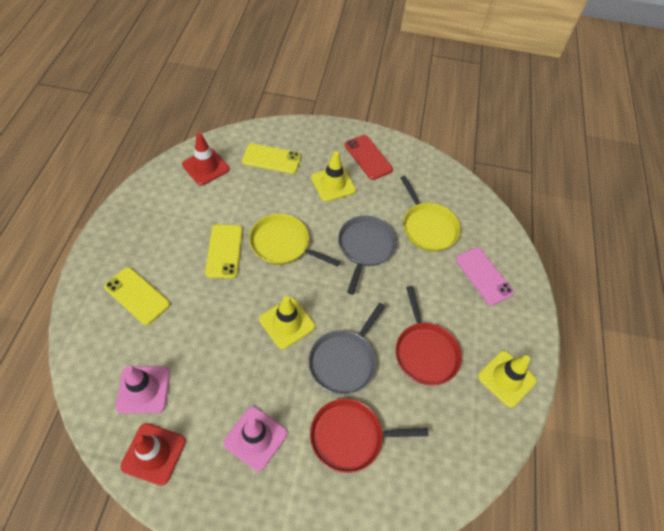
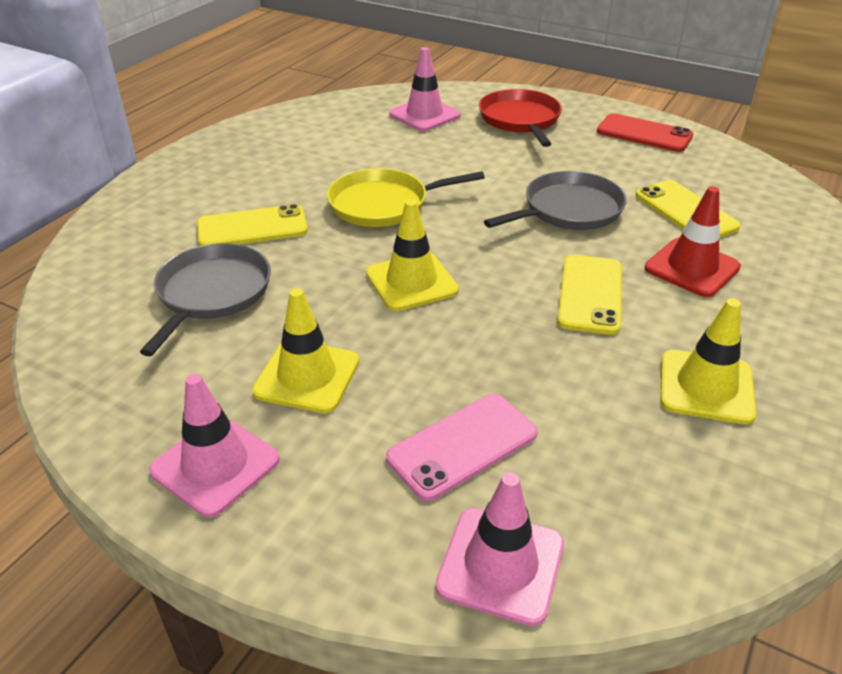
pink traffic cone: [116,366,170,414] [223,406,287,471] = 2 -> [149,374,280,517] [389,47,461,131] [435,472,564,626] = 3
red pan: [310,399,429,473] [396,286,462,385] = 2 -> [479,89,562,147] = 1
red traffic cone: [120,423,186,486] [182,133,230,185] = 2 -> [645,186,741,297] = 1
yellow pan: [249,214,340,267] [400,176,461,252] = 2 -> [327,168,485,227] = 1

